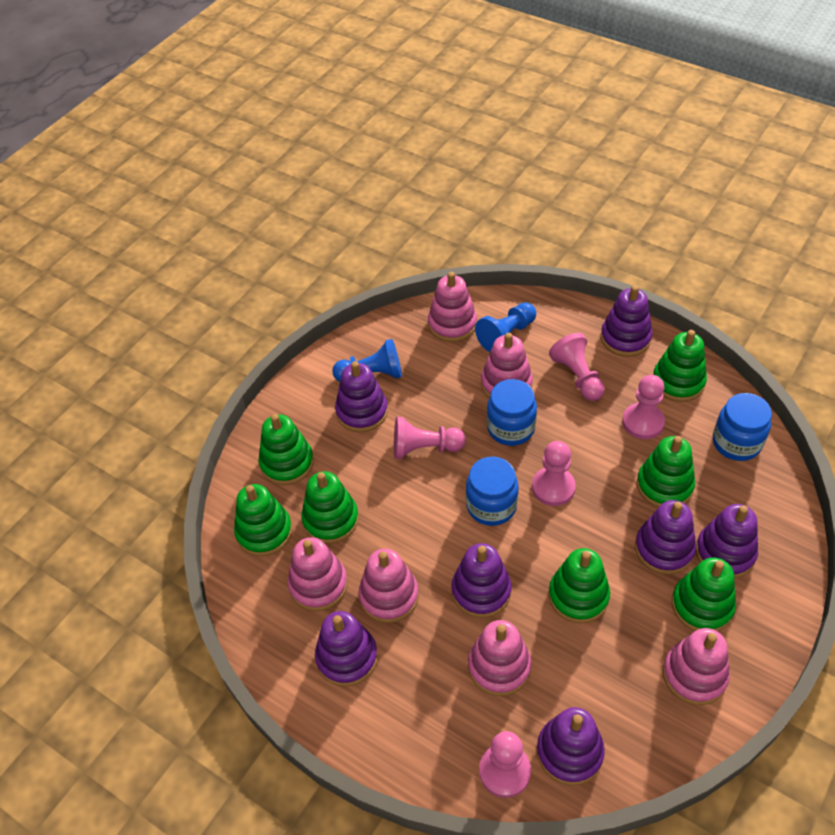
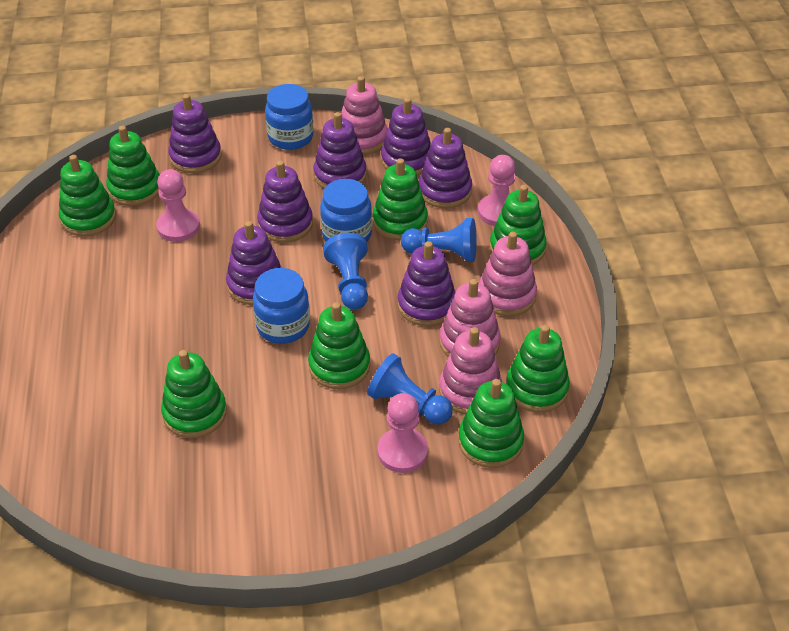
blue pawn: [332,339,402,382] [475,302,536,352] = 2 -> [323,233,368,310] [367,353,453,425] [401,218,477,262] = 3
green stacking toy: [234,484,292,556] [259,414,314,485] [301,471,359,544] [549,548,610,623] [637,436,695,508] [653,330,707,402] [672,557,736,632] = 7 -> [59,155,116,236] [106,126,160,206] [161,350,227,438] [308,302,370,389] [373,158,428,240] [458,379,524,468] [490,185,547,265] [506,325,570,412] = 8
pink pawn: [394,417,466,459] [479,731,531,798] [532,441,576,506] [549,333,605,401] [622,375,665,439] = 5 -> [156,169,200,242] [377,393,428,473] [478,155,516,226] = 3
pink stacking toy: [288,537,348,611] [359,549,419,623] [428,272,477,342] [468,620,531,696] [481,333,533,398] [663,628,730,705] = 6 -> [341,76,388,155] [439,279,501,357] [439,327,502,414] [479,232,537,316] = 4

